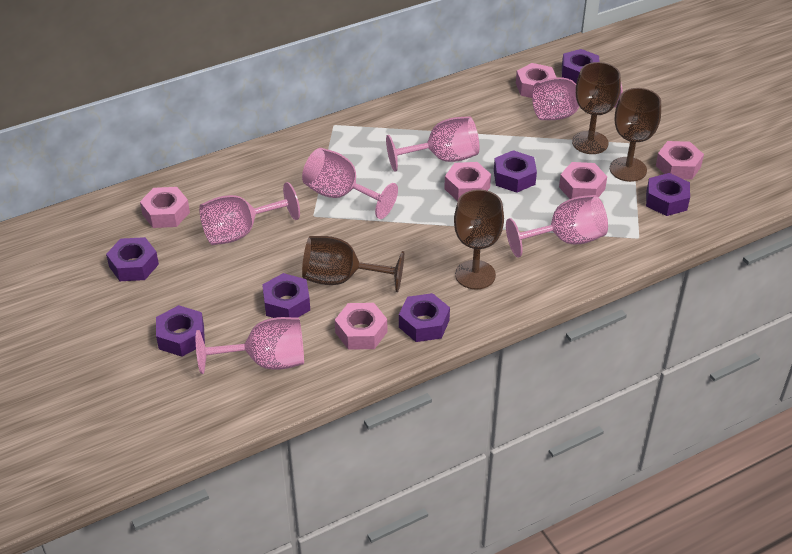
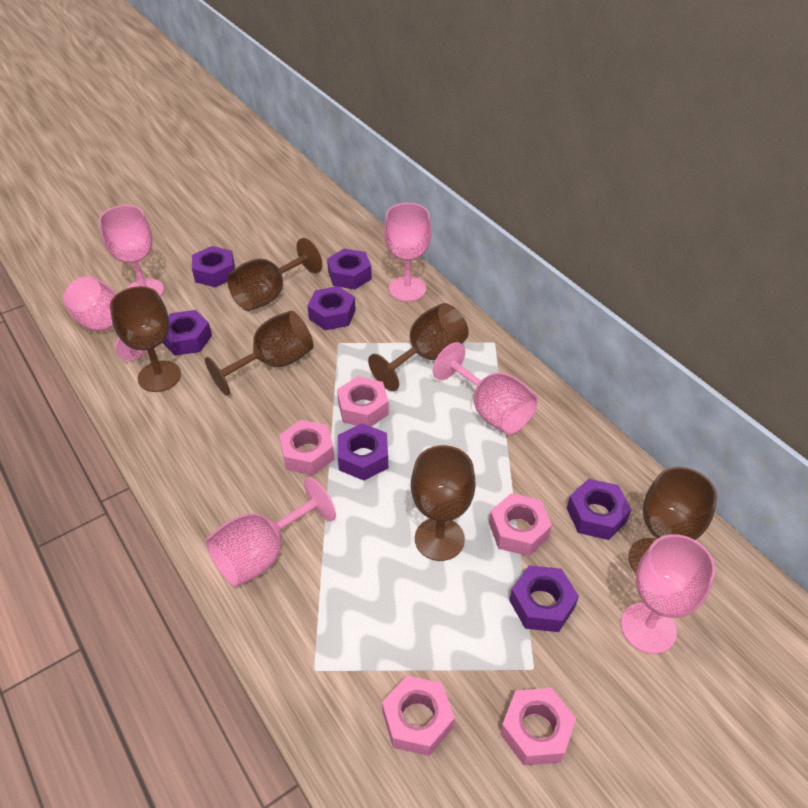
brown goblet: [302,236,404,292] [454,190,504,289] [572,62,621,154] [610,88,661,182] = 4 -> [110,286,181,392] [205,310,313,396] [227,238,322,311] [368,303,469,391] [411,445,476,561] [628,467,717,573] = 6
pink nut: [140,187,190,228] [335,303,387,350] [444,162,491,201] [516,63,557,98] [559,162,607,199] [656,141,704,180] = 6 -> [279,420,335,475] [337,376,389,427] [382,676,455,756] [489,493,552,556] [500,688,576,766] = 5

